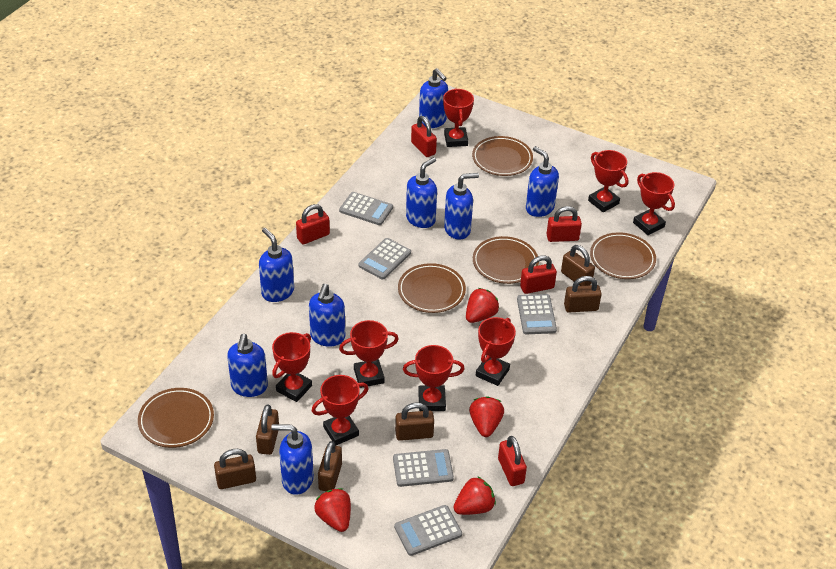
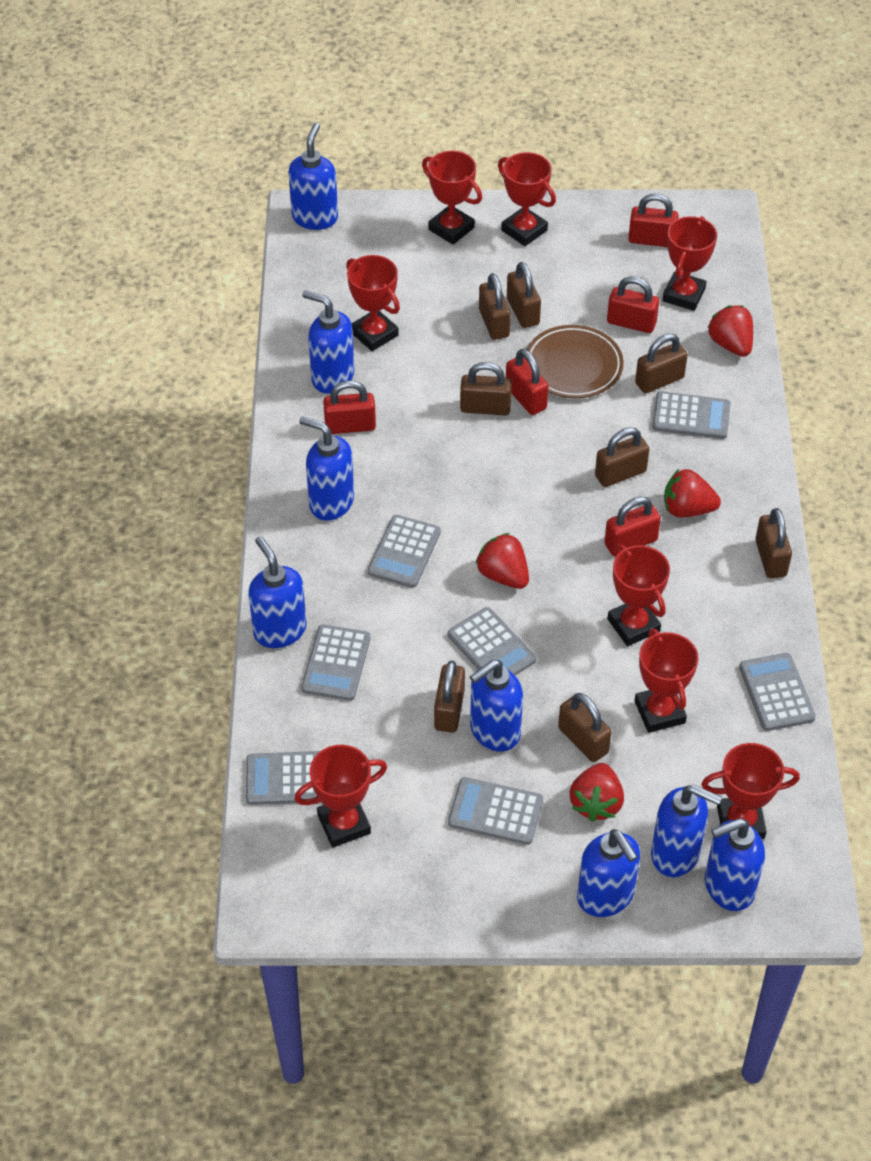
brown padlock: [214,449,256,489] [256,405,279,455] [318,441,342,491] [395,403,434,441] [561,245,595,286] [564,276,602,312] = 6 -> [434,660,465,733] [460,362,512,415] [479,273,511,340] [507,262,541,328] [558,693,612,762] [595,427,649,487] [635,334,688,393] [755,508,792,578] = 8
brown plate: [138,388,214,448] [398,263,466,313] [472,136,533,176] [473,236,539,284] [590,232,656,279] = 5 -> [526,325,624,398] = 1
grey calculator: [339,192,393,225] [358,238,411,280] [393,449,454,487] [394,505,462,556] [517,294,557,334] = 5 -> [246,751,320,805] [301,624,371,701] [368,515,441,588] [448,607,536,676] [448,777,543,845] [652,391,731,439] [739,653,816,731] = 7

